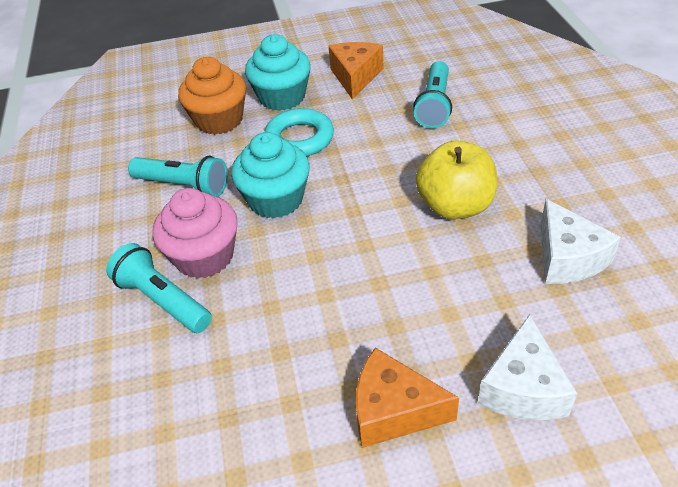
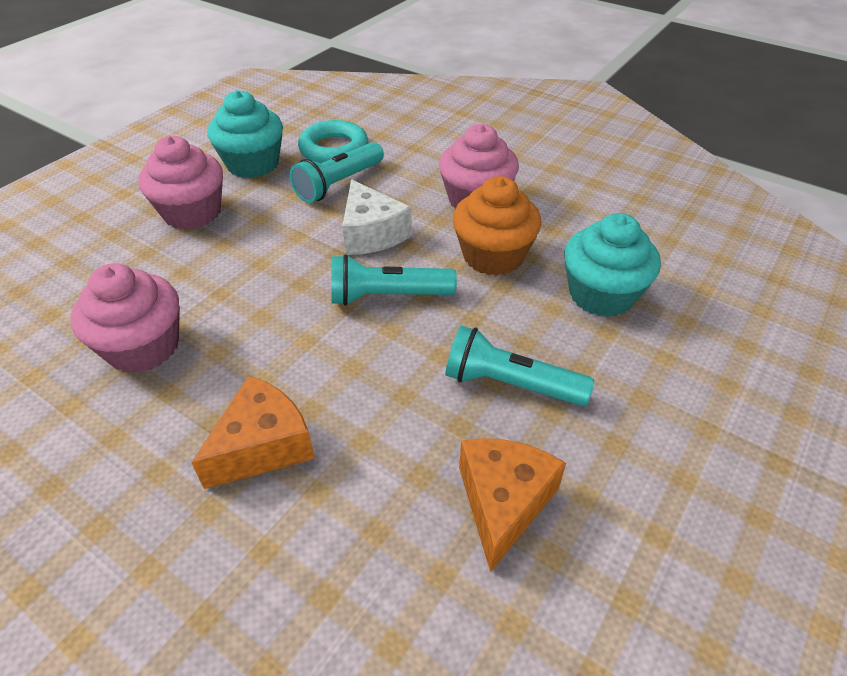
pink cupcake: [152,188,238,279] = 1 -> [70,263,180,373] [138,136,223,230] [439,124,519,209] = 3
white cheese: [478,314,578,420] [541,199,621,284] = 2 -> [342,179,412,255] = 1
yellow apple: [416,140,497,220] = 1 -> none = 0

